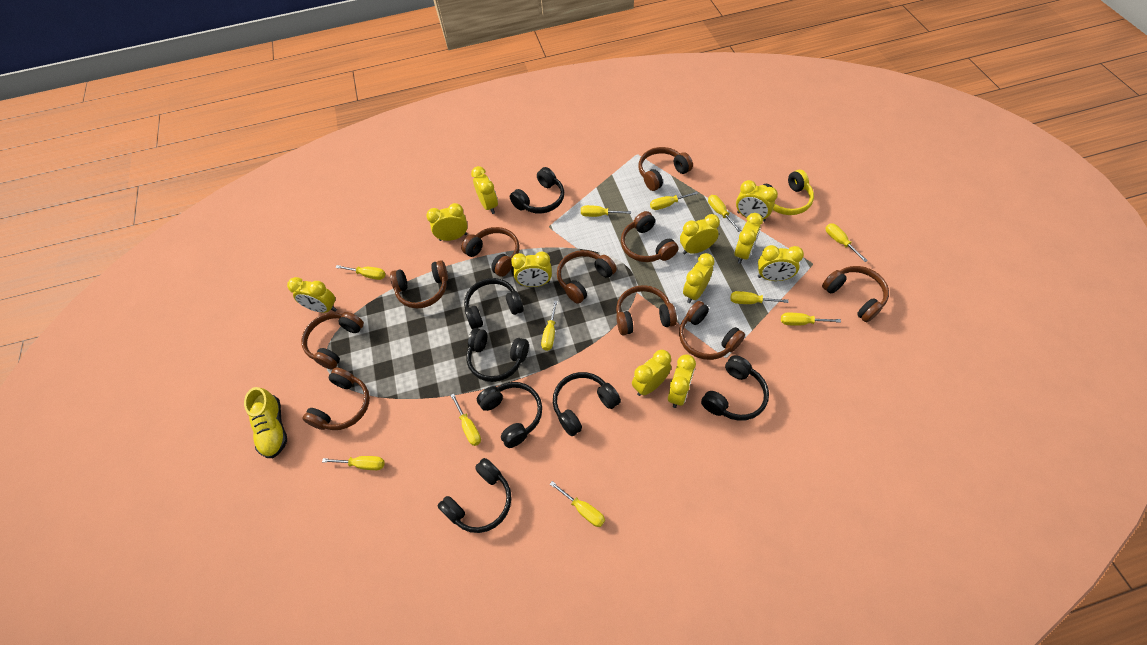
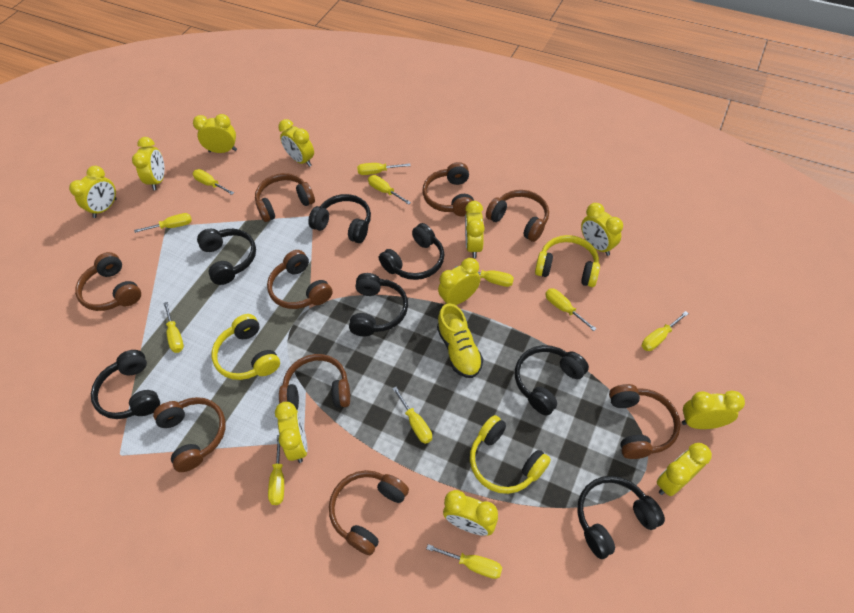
brown headphones: [301,312,364,370] [302,367,370,430] [390,260,448,308] [461,227,519,277] [557,250,617,304] [616,285,677,335] [621,211,678,262] [639,147,693,191] [679,301,745,360] [822,266,889,322] = 10 -> [75,252,141,311] [153,397,226,472] [255,173,315,222] [267,250,332,309] [279,354,350,410] [329,470,409,555] [422,162,474,216] [486,190,549,242] [609,384,681,459] = 9
yellow headphones: [760,170,814,215] = 1 -> [211,314,280,380] [470,415,551,494] [535,235,600,287] = 3

